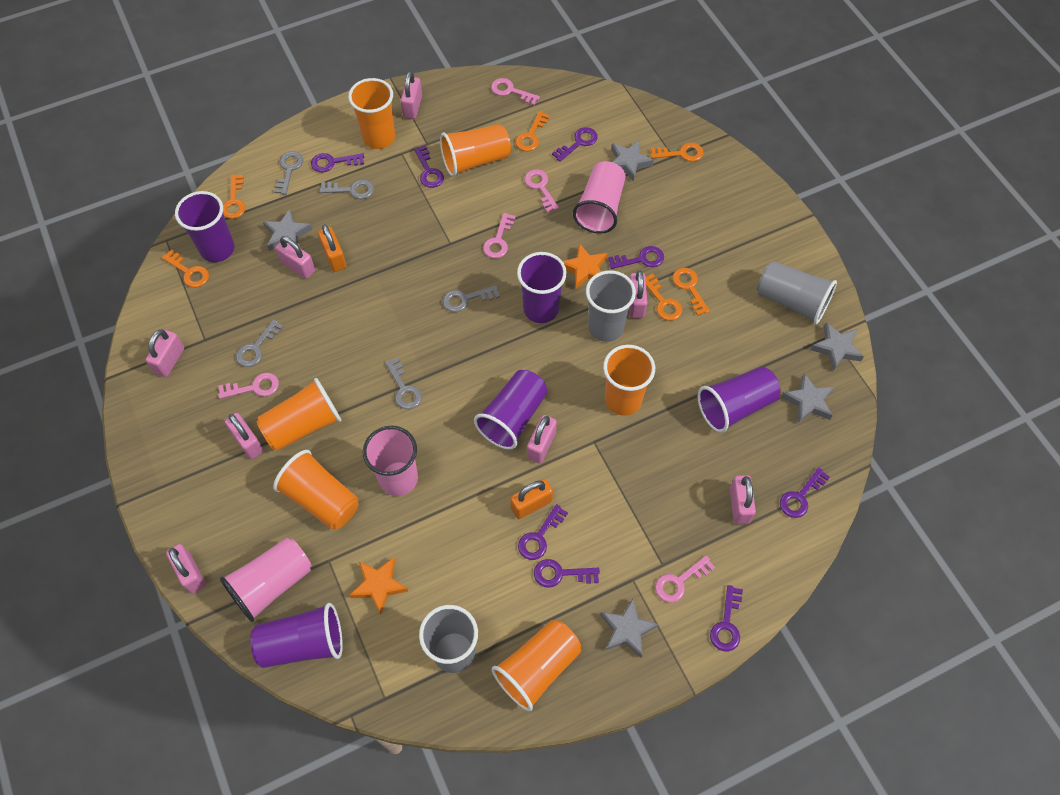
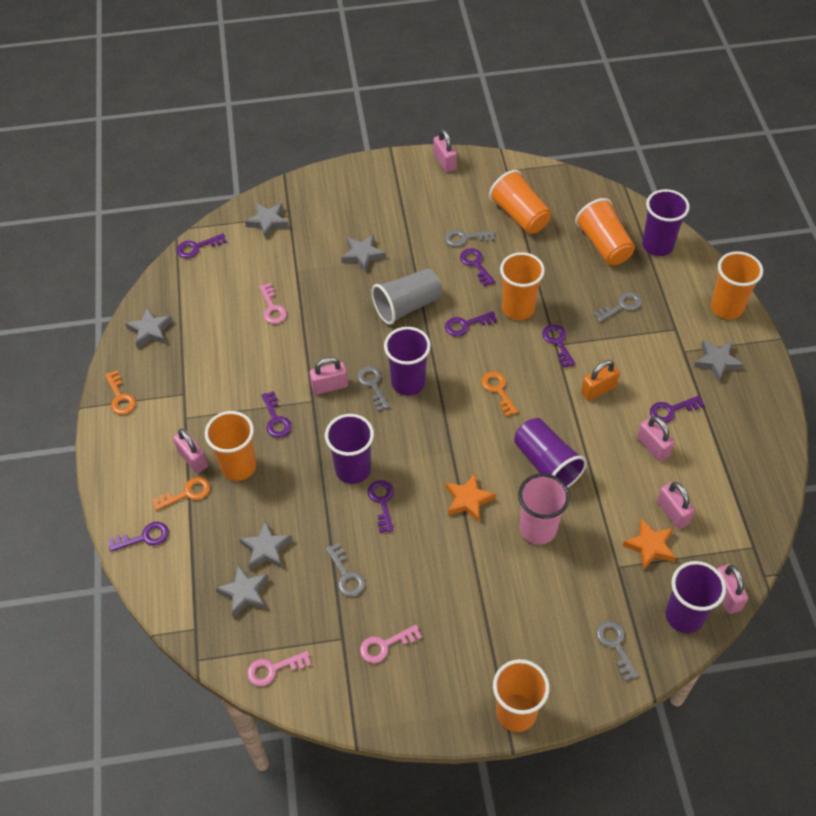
grey cup: [419,605,478,673] [586,270,636,342] [757,261,837,325] = 3 -> [371,268,442,325] = 1
grey star: [263,209,312,251] [600,599,659,658] [611,140,654,182] [781,373,834,423] [810,322,864,371] = 5 -> [125,307,173,349] [215,565,269,618] [239,520,292,570] [245,203,289,239] [341,234,385,273] [694,340,744,382] = 6
orange key: [162,249,209,288] [223,175,245,219] [516,111,550,151] [646,273,682,321] [651,142,703,162] [672,268,710,316] = 6 -> [105,370,136,415] [152,477,210,511] [481,372,518,417] = 3
orange padlock: [318,224,346,272] [510,479,553,519] = 2 -> [581,360,620,401] = 1
pink cup: [220,538,312,622] [363,426,418,496] [573,161,626,234] = 3 -> [518,473,570,544] = 1
pink key: [218,373,279,399] [483,213,515,258] [491,78,540,105] [524,169,559,212] [655,556,715,603] = 5 -> [247,651,311,686] [259,283,287,324] [360,625,422,663] = 3
pink padlock: [146,329,184,377] [166,544,206,594] [225,413,263,459] [275,236,315,279] [401,71,422,119] [527,415,557,463] [629,271,647,318] [730,475,756,524] = 8 -> [173,429,208,473] [309,357,348,395] [433,129,457,173] [637,416,675,462] [657,482,695,529] [717,564,748,614] = 6

